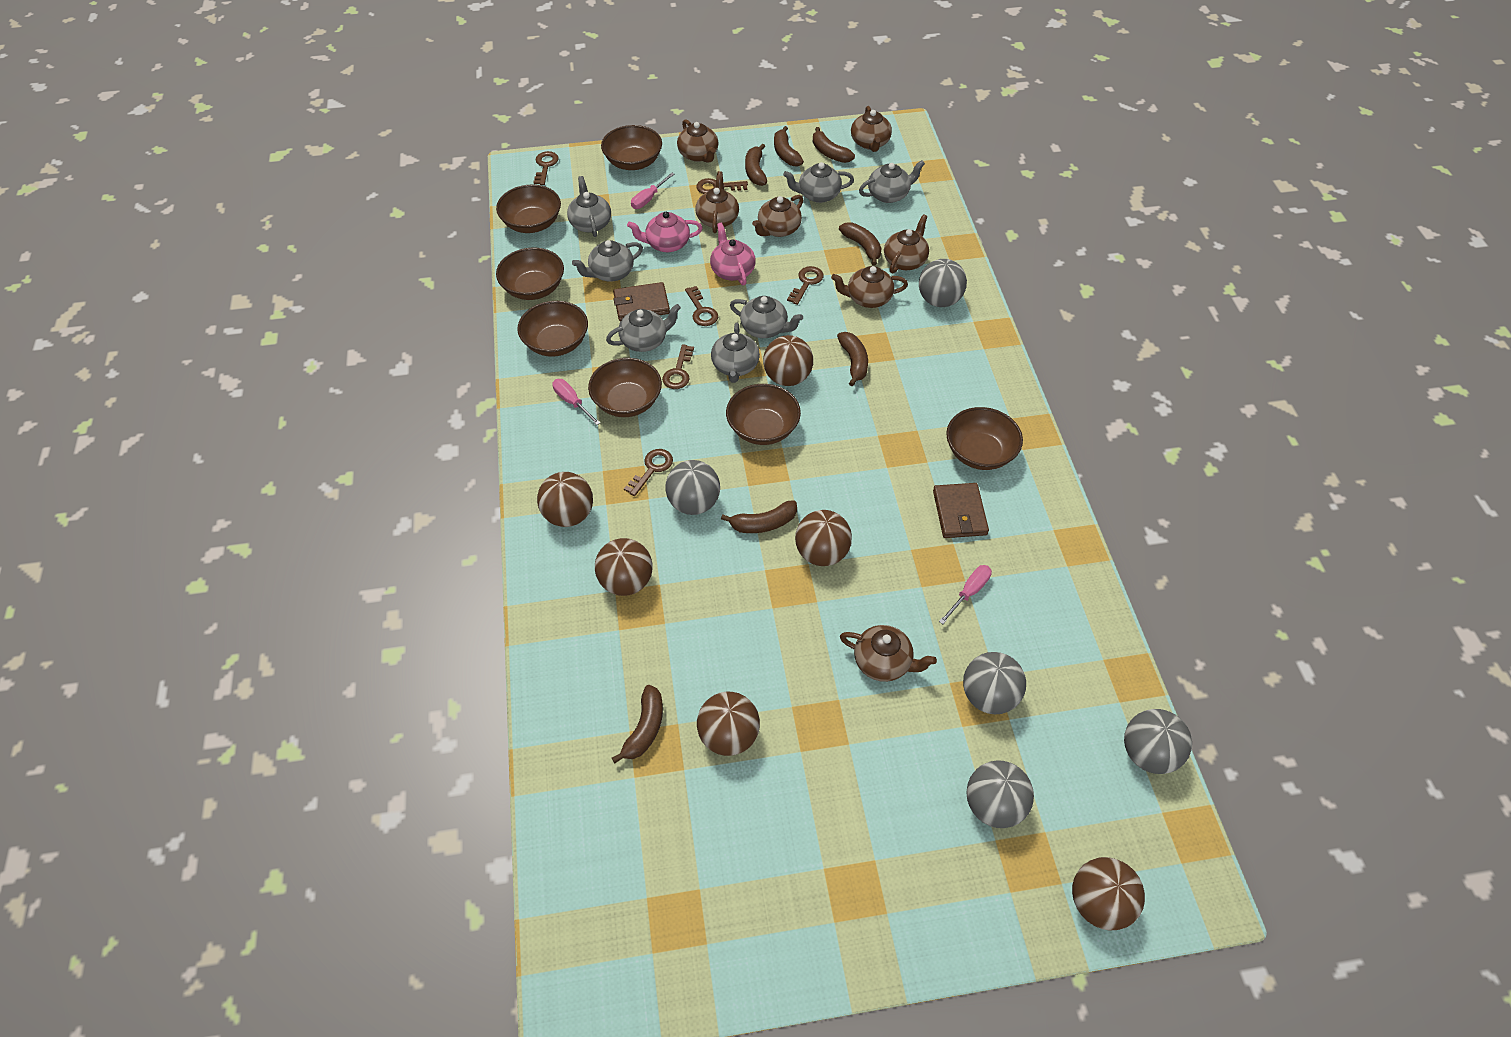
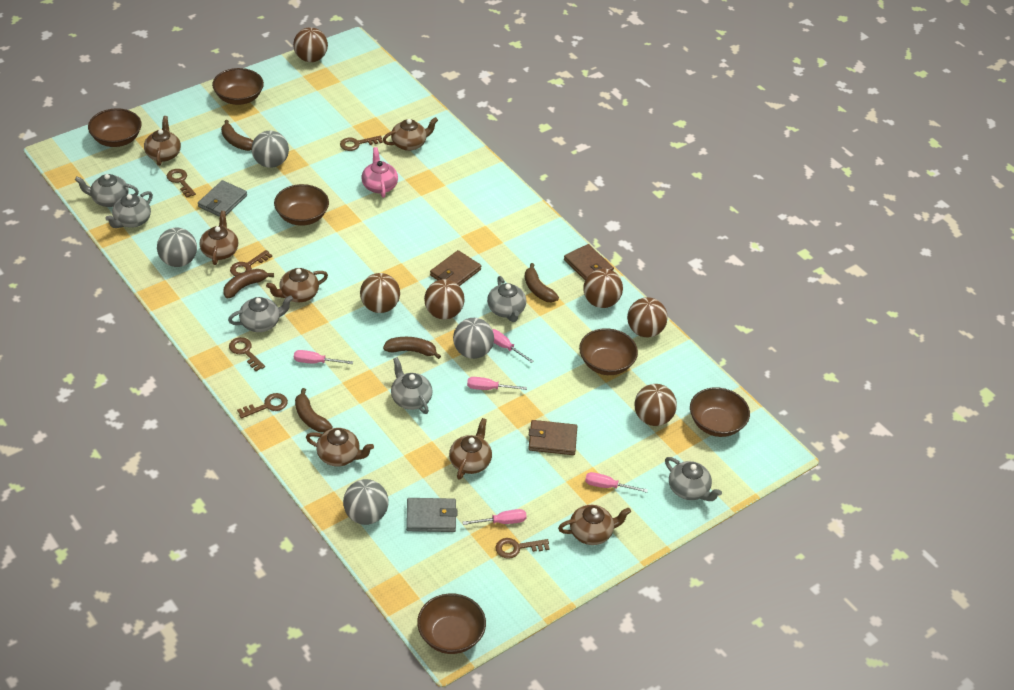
brown banana: [612,685,663,763] [721,500,797,533] [745,144,767,186] [774,126,804,166] [813,127,855,163] [837,332,868,386] [839,222,882,266] = 7 -> [221,120,253,151] [223,269,274,298] [295,388,333,432] [383,337,441,359] [525,263,559,302] = 5
brown bowl: [496,185,561,233] [496,247,564,300] [517,301,588,357] [588,358,662,417] [601,125,662,170] [726,384,801,445] [946,407,1023,470] = 7 -> [88,108,142,147] [212,68,264,105] [274,184,329,226] [417,593,486,654] [579,328,638,375] [690,387,750,437] = 6
brown wallet: [613,282,670,321] [933,483,989,538] = 2 -> [430,250,481,286] [528,420,577,455] [564,244,614,280] = 3
grey ball: [665,460,720,515] [919,259,967,307] [963,652,1026,714] [966,760,1034,828] [1124,709,1192,774] = 5 -> [157,228,197,267] [252,131,289,168] [343,479,389,525] [453,318,494,359] = 4
grey teapot: [567,176,611,237] [572,240,643,282] [606,304,681,352] [711,323,760,383] [730,296,803,338] [783,162,854,203] [859,160,925,203] = 7 -> [75,174,139,207] [105,191,153,228] [228,295,293,332] [391,357,432,414] [487,276,526,322] [665,457,722,501] = 6
grey wallet: none = 0 -> [198,180,247,217] [406,498,457,532] = 2
pink screwdriver: [552,379,600,425] [631,173,674,209] [939,565,992,624] = 3 -> [294,350,353,364] [463,509,527,525] [467,377,527,390] [492,329,534,363] [585,472,648,493] = 5
pink teapot: [627,212,702,252] [710,222,756,285] = 2 -> [362,147,398,198] = 1

